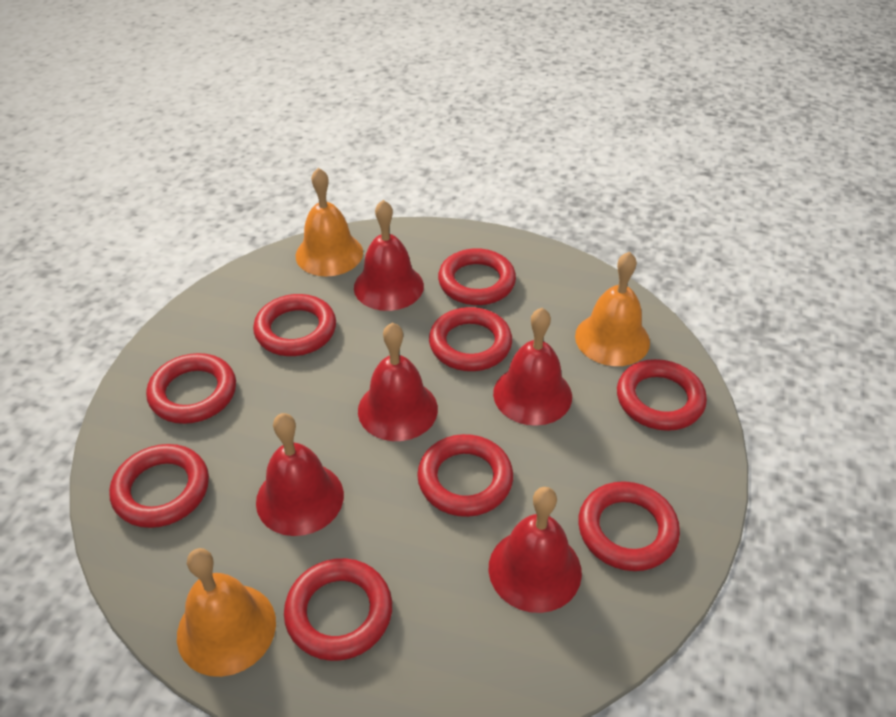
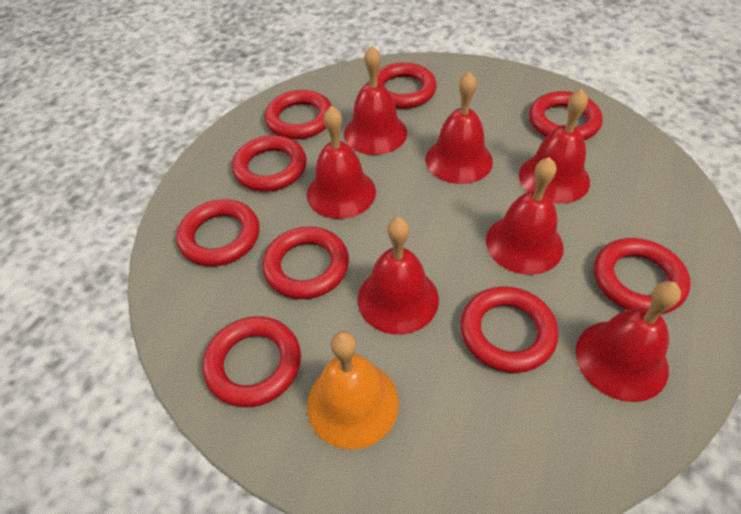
orange bell: [177,548,276,677] [296,168,363,276] [575,252,650,366] = 3 -> [307,331,399,450] = 1
red bell: [256,413,344,536] [354,200,424,311] [358,323,438,441] [489,487,582,613] [493,308,572,426] = 5 -> [307,106,376,219] [344,46,407,155] [358,217,439,335] [426,71,493,184] [486,157,564,275] [519,89,590,204] [575,281,681,402] = 7

